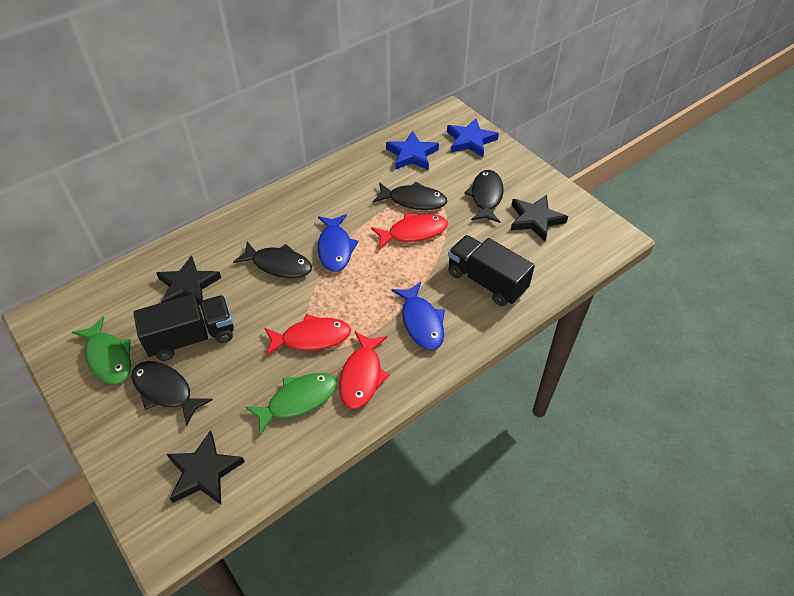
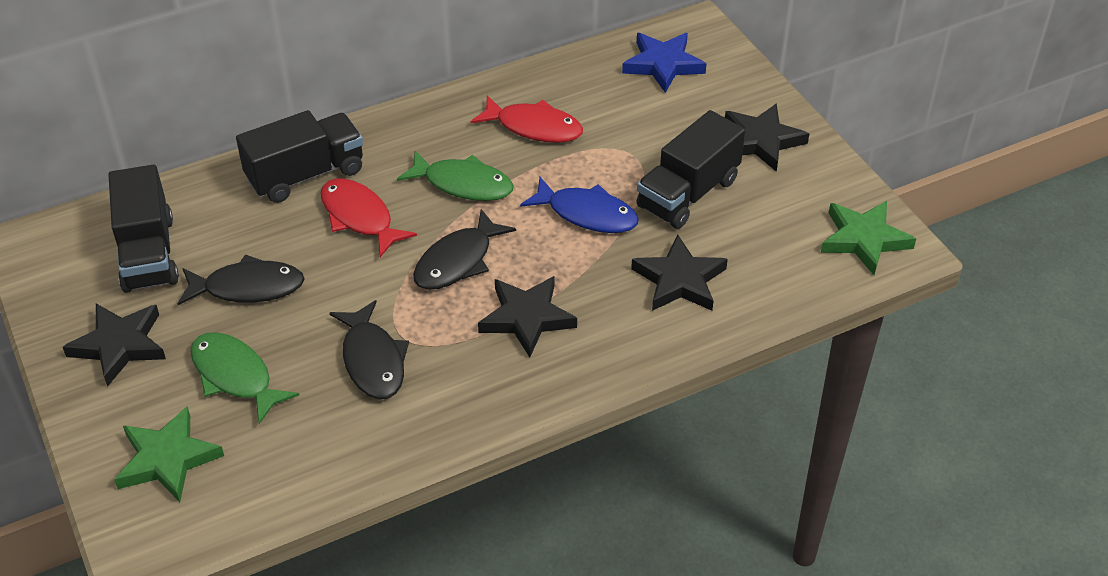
black fish: [131,361,213,426] [233,241,312,278] [373,182,447,210] [464,170,504,223] = 4 -> [178,254,305,305] [329,300,409,399] [413,209,516,290] = 3
black star: [157,255,221,306] [167,430,245,505] [511,195,568,241] = 3 -> [63,304,166,387] [478,276,577,357] [631,235,728,311] [725,103,809,172] = 4
black truck: [133,294,234,361] [448,235,535,306] = 2 -> [108,165,179,293] [236,110,363,203] [636,110,745,229] = 3
blue fish: [318,214,359,272] [391,282,445,350] = 2 -> [520,177,639,233] = 1
blue star: [386,131,439,170] [447,118,499,157] = 2 -> [622,33,707,93] = 1
green star: none = 0 -> [114,406,224,502] [821,201,916,275] = 2
red fish: [265,314,351,356] [339,332,390,409] [371,214,448,249] = 3 -> [320,178,417,257] [471,95,583,143] = 2

